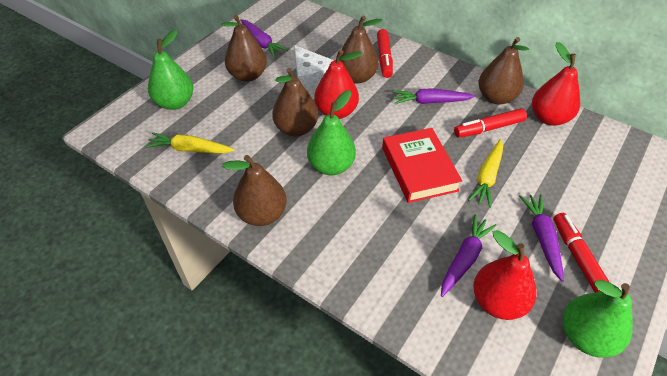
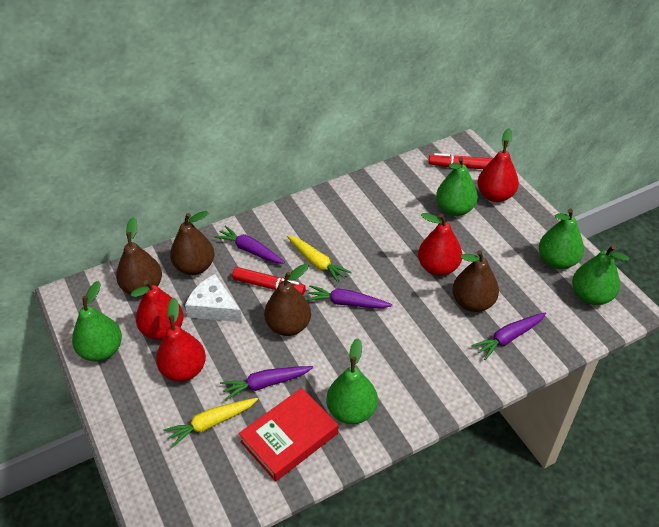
brown pear: [221,15,267,82] [222,155,287,226] [272,68,318,137] [339,15,383,84] [478,37,529,104] = 5 -> [116,217,162,296] [170,211,215,275] [264,264,311,336] [452,250,499,312] = 4
green pear: [148,29,194,110] [307,90,356,175] [563,280,633,358] = 3 -> [72,281,122,362] [327,338,378,424] [436,157,478,216] [539,208,584,269] [572,245,629,305] = 5
red marker: [377,29,393,78] [454,108,527,138] [553,213,609,293] = 3 -> [232,267,306,295] [429,153,493,169] = 2
red pear: [314,50,362,119] [473,230,536,320] [532,42,580,126] = 3 -> [131,280,184,340] [156,298,206,382] [418,213,462,276] [477,128,519,202] = 4

